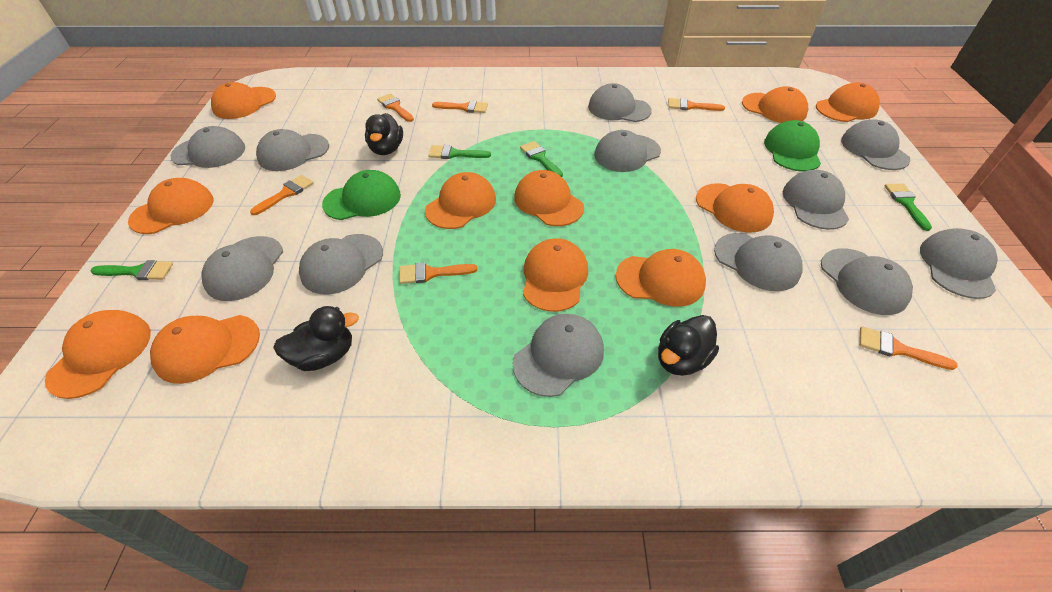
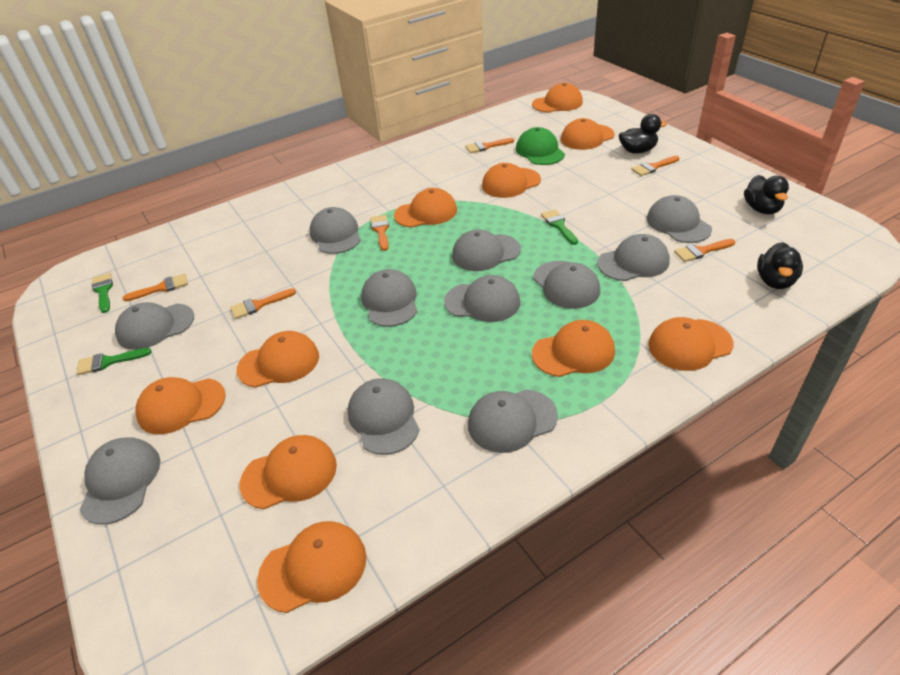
green brush: [90,260,173,280] [428,145,491,159] [520,141,563,177] [885,184,932,231] = 4 -> [76,348,152,375] [92,273,113,313] [541,209,578,245] = 3
green cap: [322,170,401,220] [764,120,821,171] = 2 -> [516,127,565,165] = 1
grey cap: [171,126,245,168] [202,236,283,301] [256,129,329,171] [299,234,383,294] [513,314,604,397] [588,83,652,122] [595,130,661,172] [714,233,803,291] [783,170,849,230] [821,248,913,315] [841,119,911,170] [920,228,998,299] = 12 -> [80,438,160,525] [115,302,194,350] [310,207,361,254] [348,378,420,455] [361,269,417,327] [444,275,520,322] [452,230,521,271] [468,389,558,453] [533,261,600,309] [597,234,670,281] [647,195,712,243] = 11
orange cap: [45,310,151,399] [128,178,213,234] [150,315,260,384] [211,82,276,119] [425,172,496,229] [514,170,584,226] [523,238,588,312] [616,249,706,307] [696,183,774,233] [742,86,808,123] [816,83,880,122] = 11 -> [136,377,226,434] [236,331,319,388] [240,435,337,509] [257,521,366,613] [394,188,457,228] [482,163,541,198] [532,83,583,113] [532,320,615,377] [561,118,614,150] [648,317,734,371] = 10

